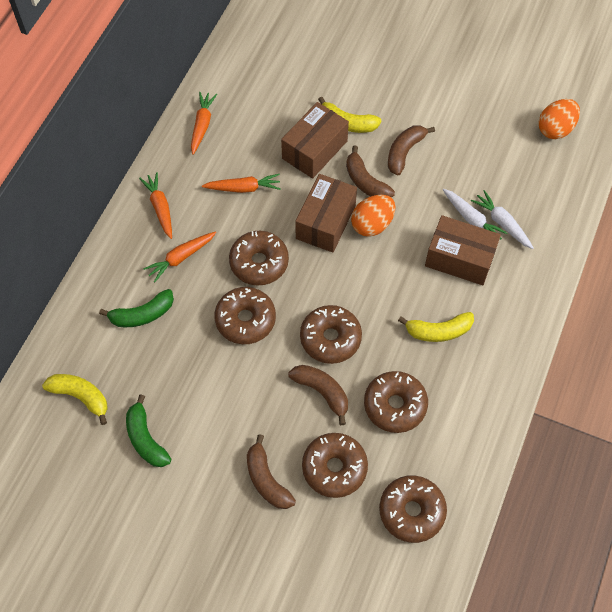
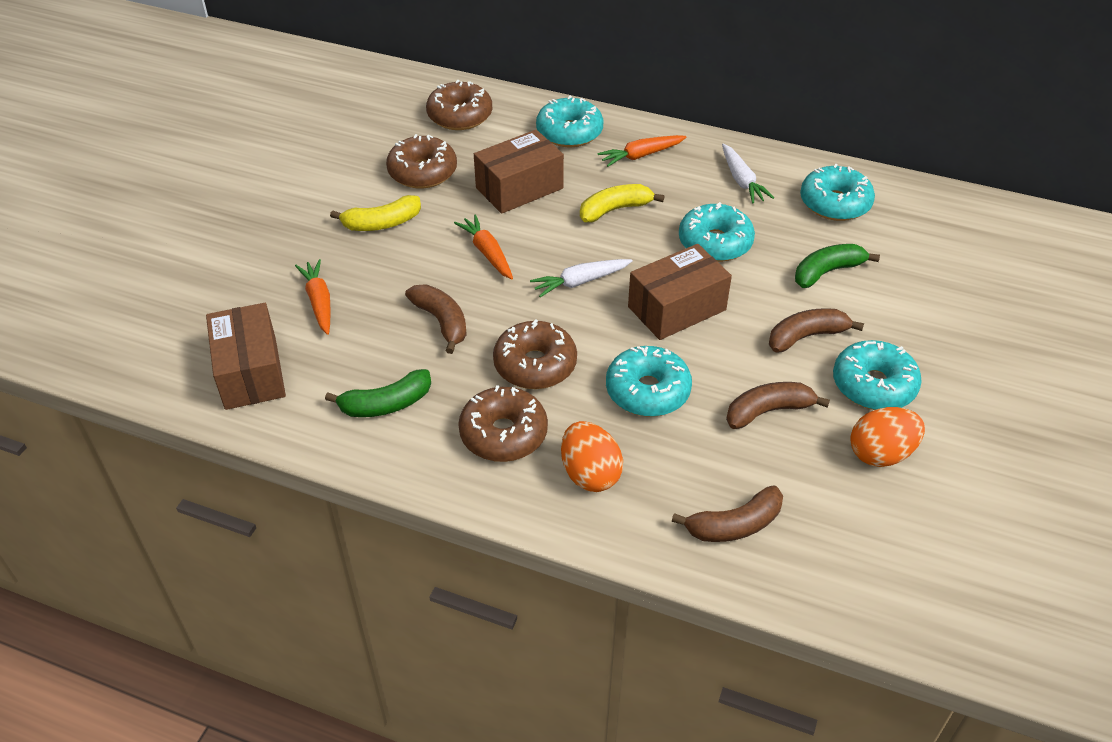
brown donut: [214,287,276,344] [229,231,289,286] [300,305,362,364] [302,433,368,498] [364,371,428,433] [379,475,447,543] = 6 -> [386,134,457,188] [426,80,492,130] [458,385,548,462] [493,319,577,389] = 4
orange carrot: [139,172,172,239] [143,232,216,282] [191,92,217,155] [202,174,281,193] = 4 -> [295,259,331,335] [454,214,513,279] [597,135,686,167] = 3
turquoise donut: none = 0 -> [536,96,603,147] [606,346,692,417] [679,202,755,262] [800,164,875,221] [833,340,922,410] = 5
yellow banana: [42,374,108,425] [318,97,381,133] [398,312,474,342] = 3 -> [330,195,421,231] [580,184,665,222] = 2

